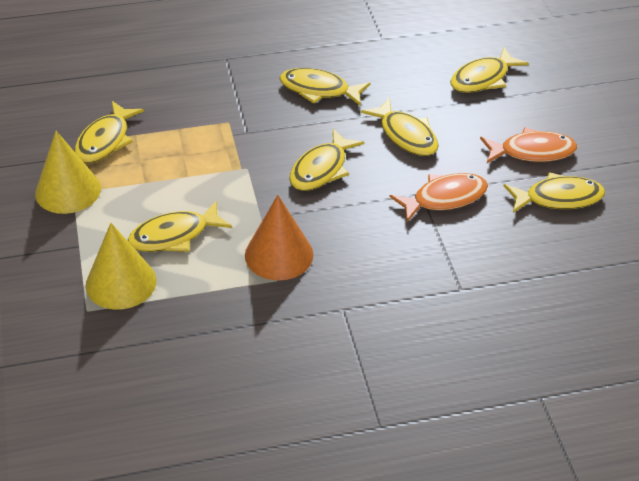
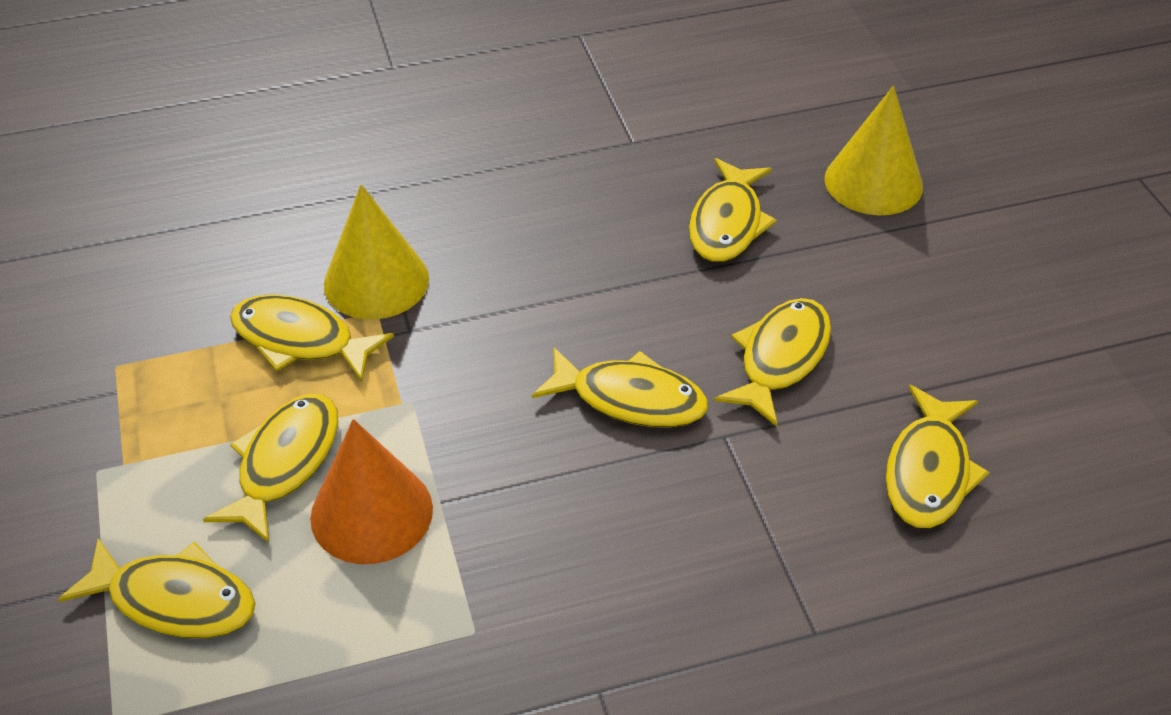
orange fish: [390,173,488,222] [480,127,577,163] = 2 -> none = 0

